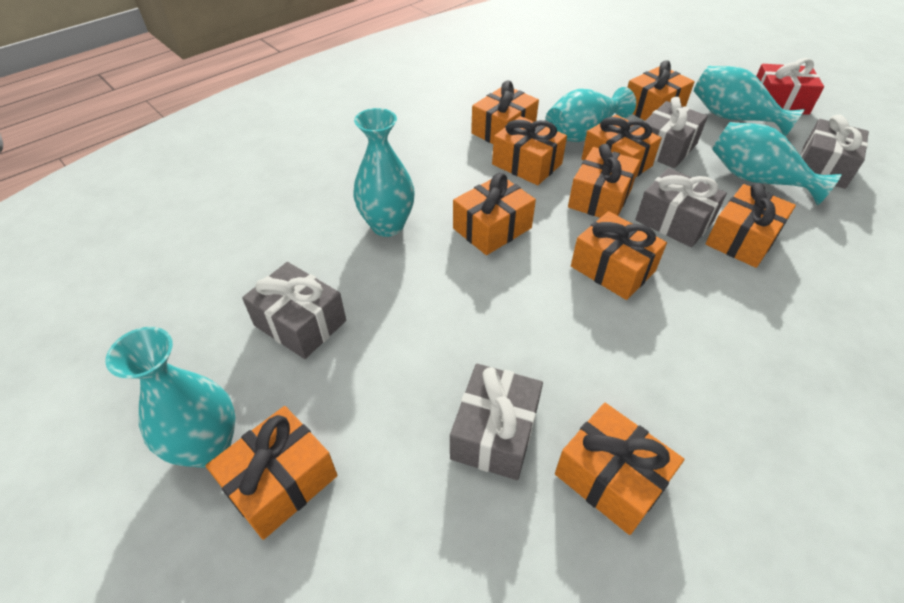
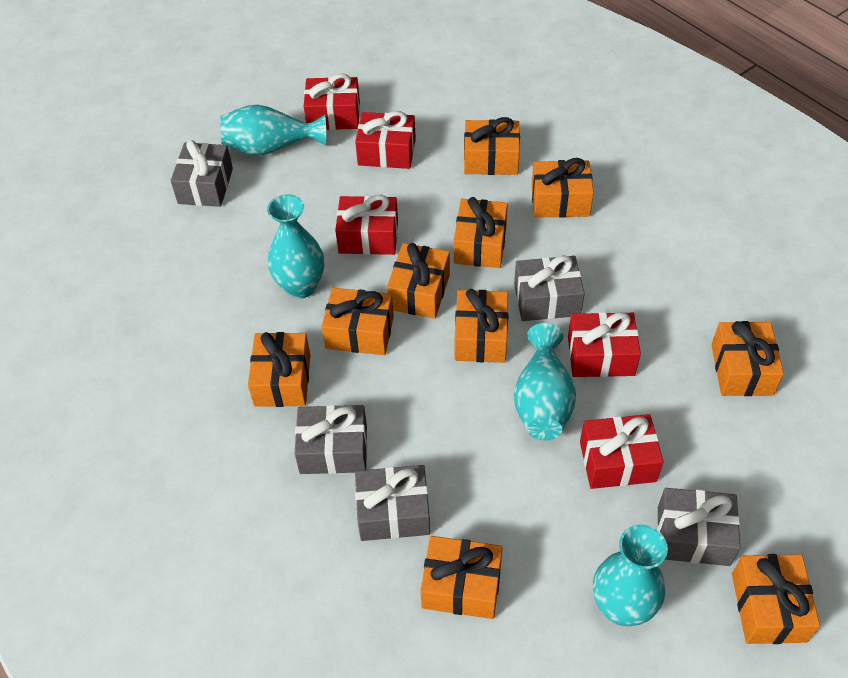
red gift: [756,58,824,115] = 1 -> [304,74,360,130] [335,195,398,255] [355,111,416,169] [568,312,641,377] [580,414,664,489] = 5
turquoise vase: [106,327,235,468] [353,108,415,237] [545,87,636,142] [694,66,805,137] [712,122,842,205] = 5 -> [220,105,326,155] [267,194,324,299] [514,323,576,441] [593,524,668,626] = 4

